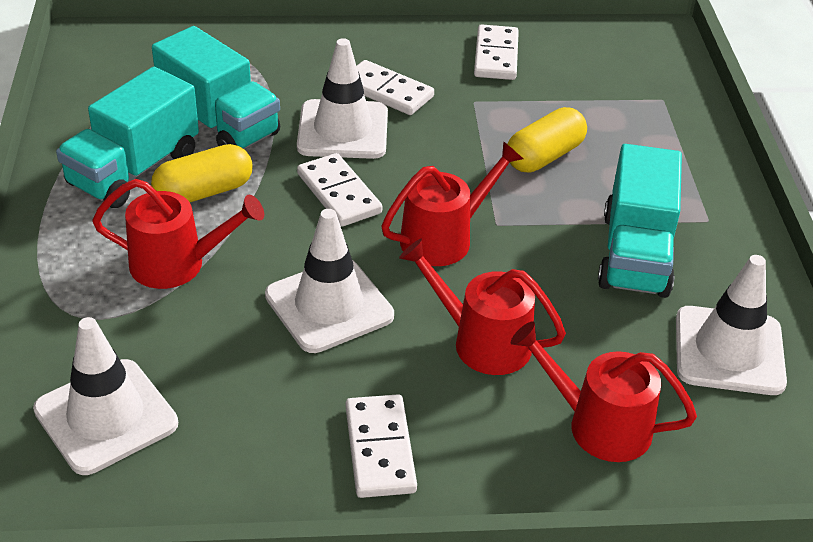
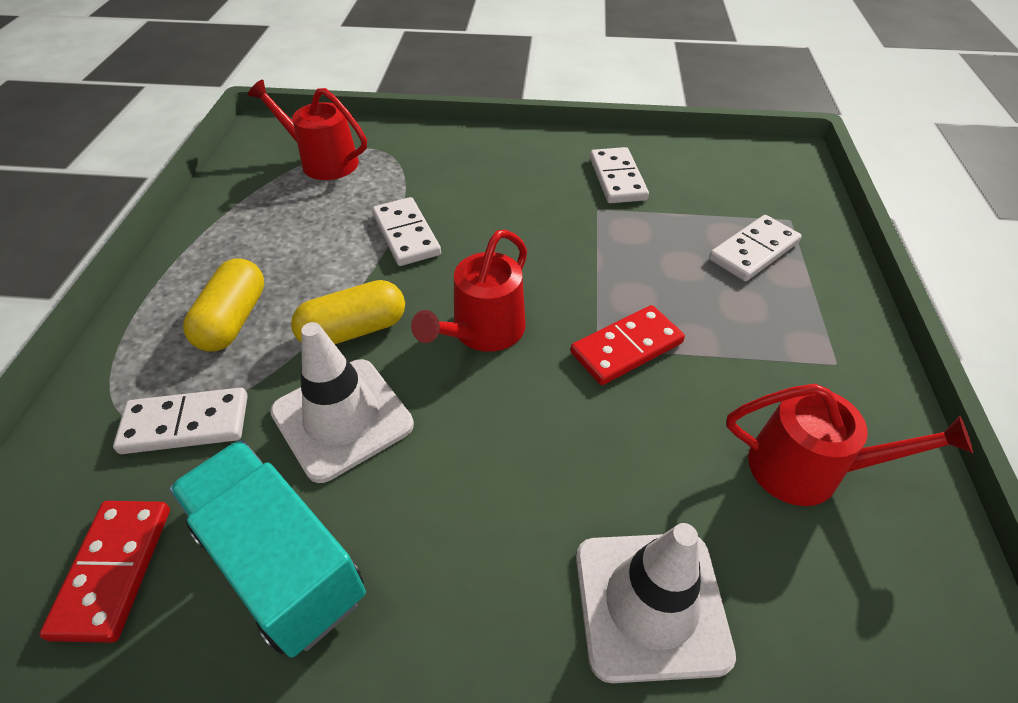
red domino: none = 0 -> [39,501,170,643] [570,305,685,385] = 2
red watering can: [92,179,264,289] [381,141,523,266] [399,239,566,375] [511,321,697,462] = 4 -> [248,80,367,180] [411,230,527,352] [726,384,973,506] = 3
turquoise truck: [56,67,199,208] [152,26,280,149] [598,144,682,298] = 3 -> [169,440,366,658] = 1
white traffic cone: [33,317,178,475] [265,209,394,353] [297,38,388,159] [676,255,787,395] = 4 -> [270,322,414,483] [576,523,736,683] = 2

